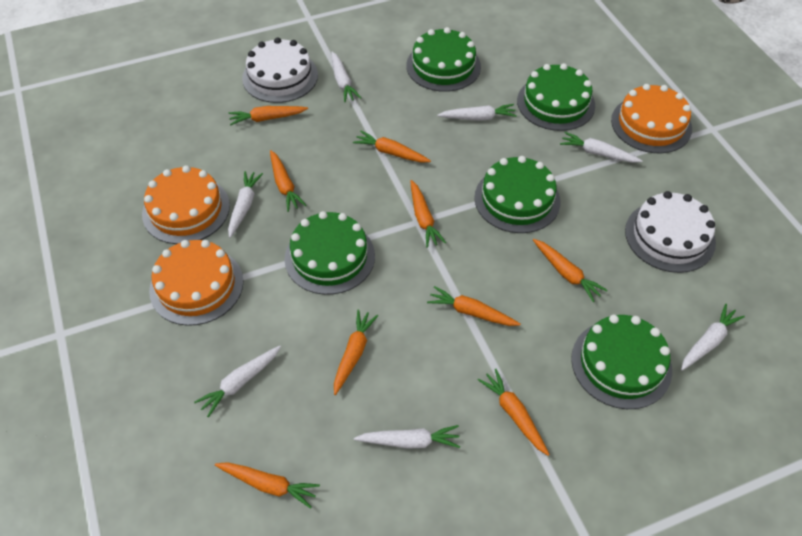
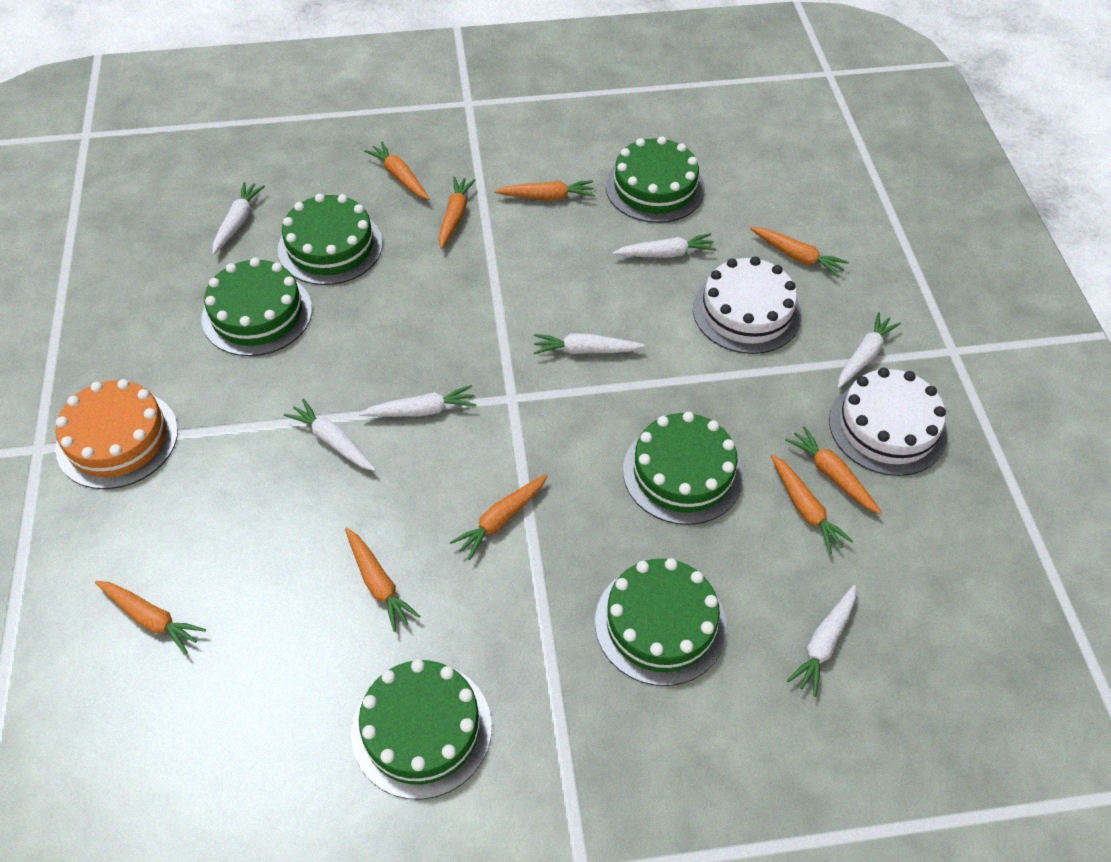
green cake: [284,211,375,295] [406,27,481,92] [474,156,560,233] [517,63,595,131] [571,315,672,409] = 5 -> [201,258,312,356] [278,193,383,285] [351,659,492,800] [595,558,727,686] [606,136,705,223] [623,412,744,525] = 6
orange cake: [142,165,230,244] [149,240,243,326] [611,84,692,153] = 3 -> [55,379,178,489] = 1

